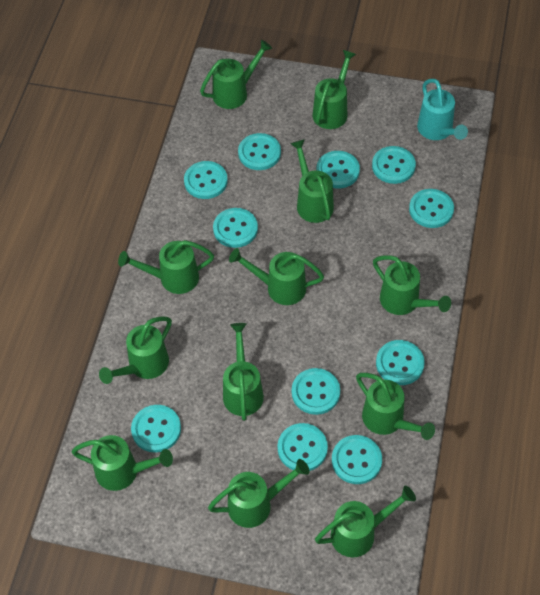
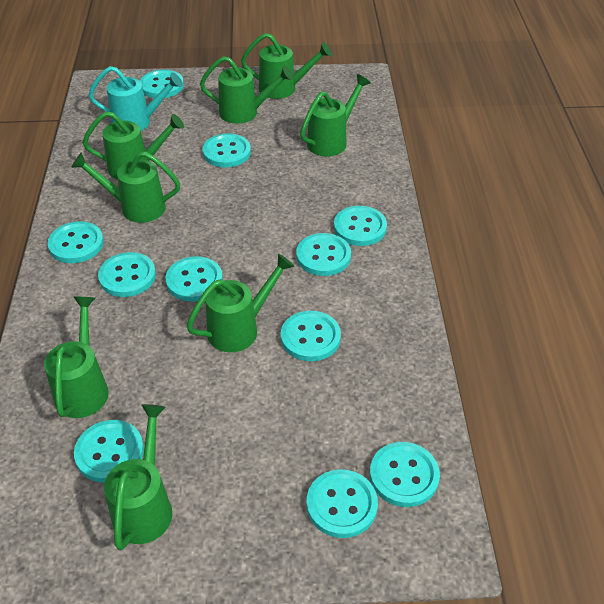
green watering can: [72,435,173,491] [99,317,172,384] [118,240,214,294] [200,40,272,109] [208,459,310,528] [223,323,264,421] [229,248,324,305] [290,139,334,223] [312,50,356,129] [315,486,416,558] [356,373,435,440] [373,255,451,315] = 12 -> [44,297,109,418] [71,151,180,223] [83,111,184,180] [104,404,172,550] [186,254,294,352] [200,56,293,124] [241,33,332,99] [300,74,371,157] = 8

